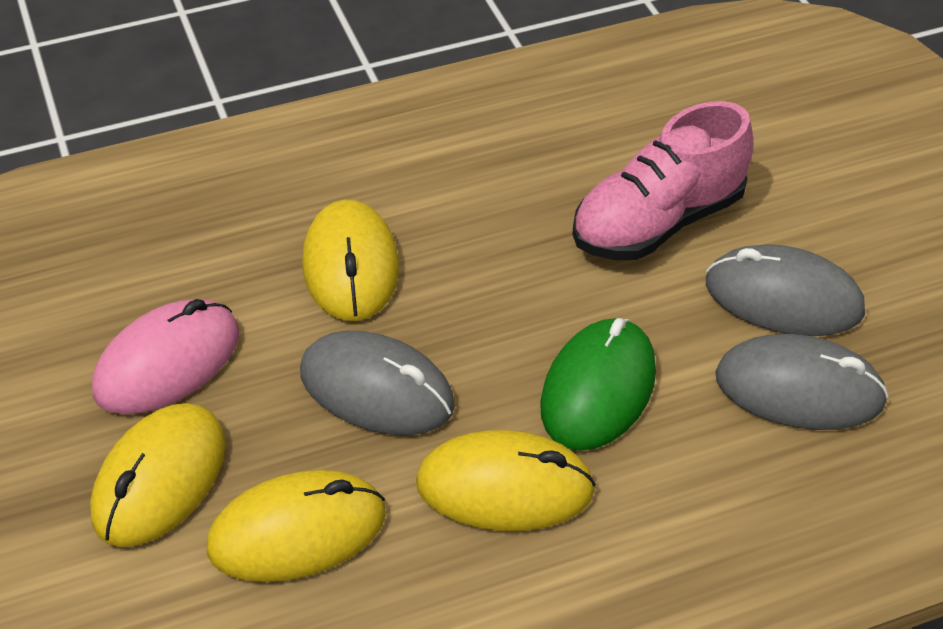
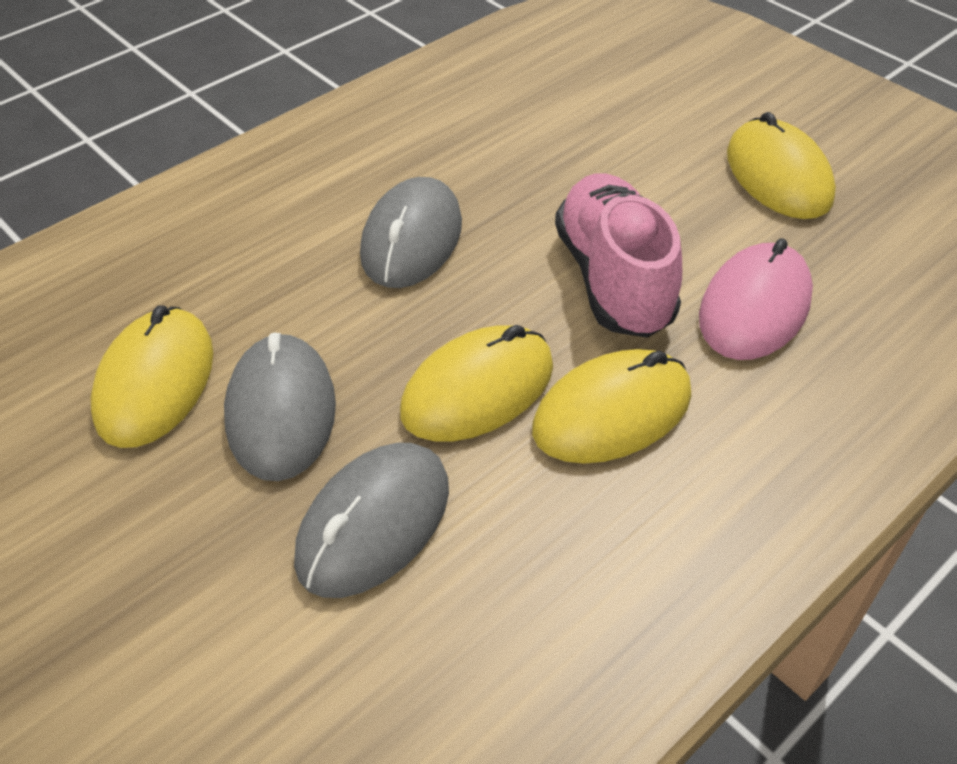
green mouse: [540,318,656,451] = 1 -> none = 0

